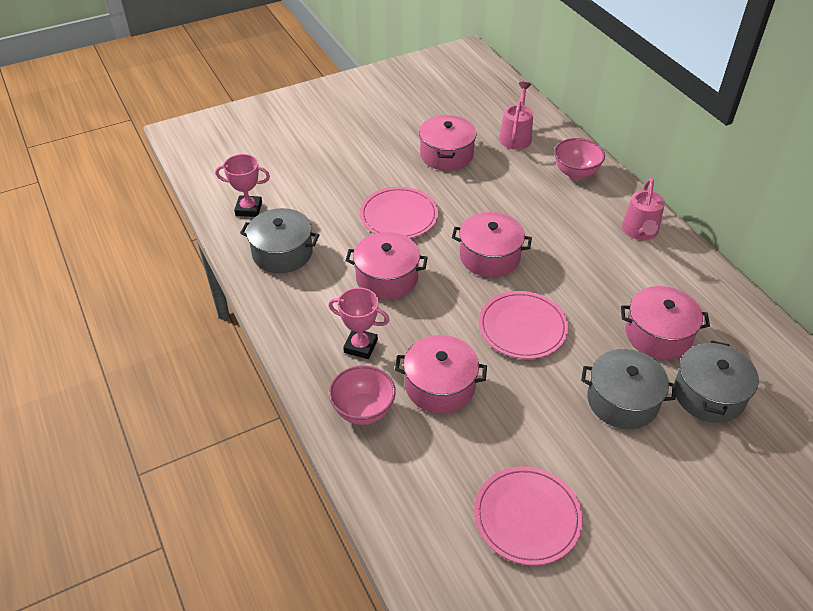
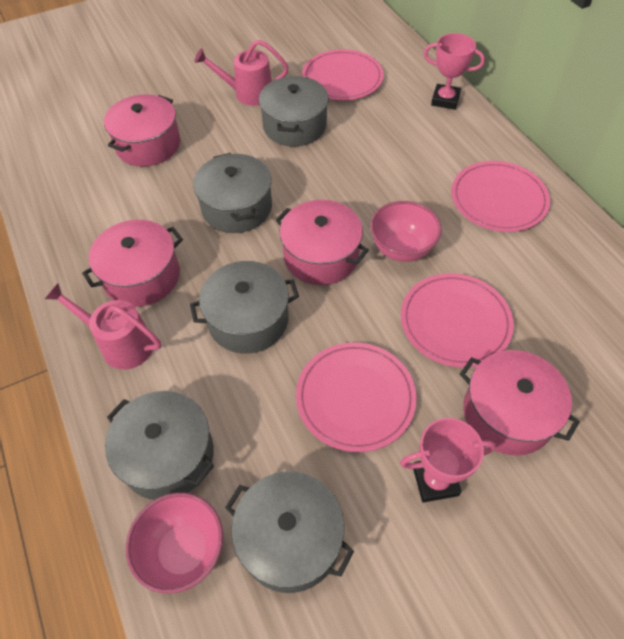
grey pot: [240,208,319,273] [581,349,676,429] [674,340,759,423] = 3 -> [105,391,214,500] [190,261,299,354] [193,153,272,233] [225,472,354,593] [259,76,329,146] = 5
pink plate: [360,187,438,238] [474,466,583,565] [478,291,569,359] = 3 -> [296,342,417,452] [302,49,384,101] [401,273,514,368] [451,161,550,232] = 4
pink pot: [346,232,428,300] [395,335,487,414] [419,115,477,171] [452,212,532,277] [621,286,710,359] = 5 -> [82,220,183,307] [104,94,180,166] [275,200,369,285] [460,350,580,455] = 4

